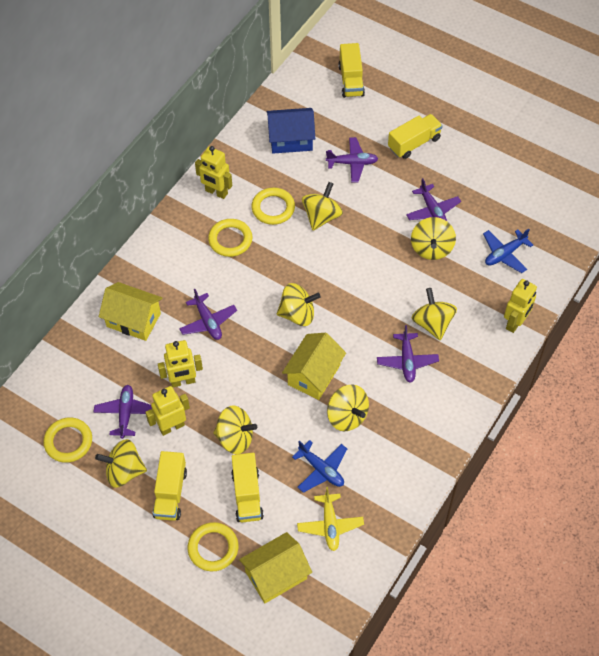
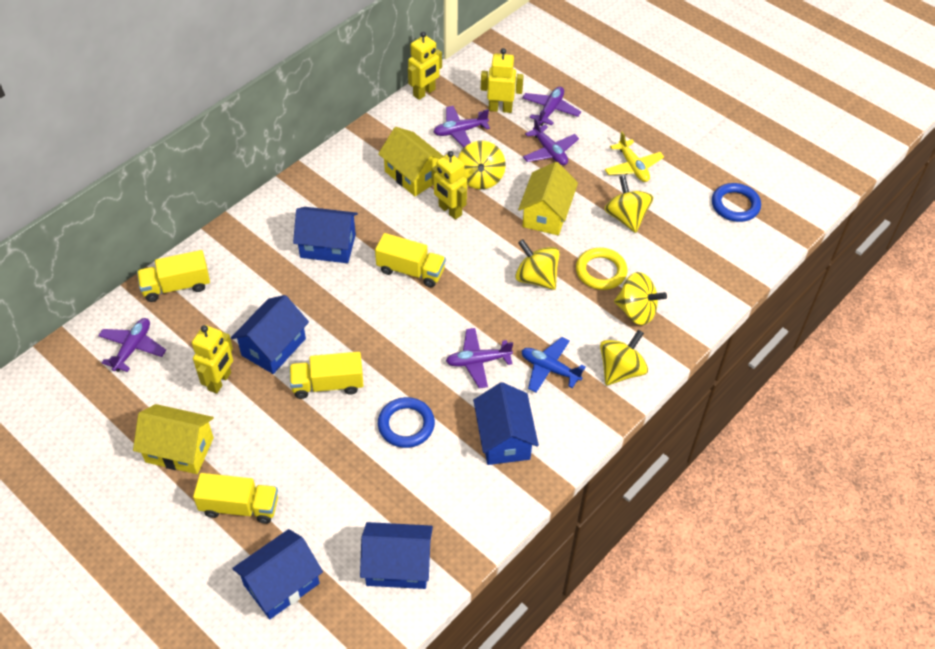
blue house: [267,108,315,154] = 1 -> [231,295,309,374] [232,529,323,619] [293,207,358,263] [360,522,433,589] [473,382,539,465] = 5
blue plane: [292,440,347,493] [483,229,533,273] = 2 -> [521,337,586,392] = 1
blue ring: none = 0 -> [378,397,435,448] [712,183,761,222] = 2
yellow ring: [43,418,92,463] [188,522,238,571] [208,219,252,257] [251,188,295,225] = 4 -> [576,248,627,290] = 1
yellow spinning top: [95,439,147,488] [213,405,257,454] [277,283,321,326] [302,182,343,230] [327,385,369,431] [411,217,456,260] [411,288,457,340] = 7 -> [458,141,506,189] [515,239,560,290] [600,330,648,385] [604,175,653,233] [614,272,667,325] = 5

